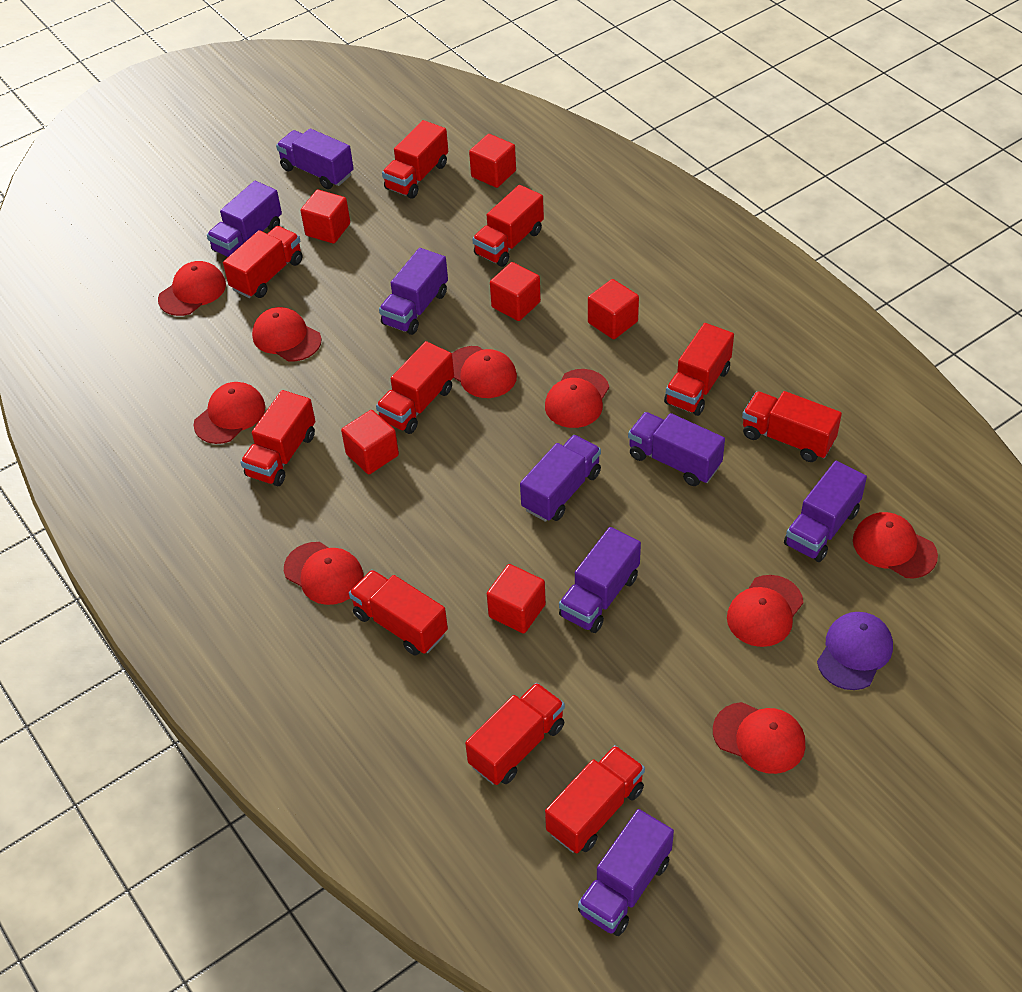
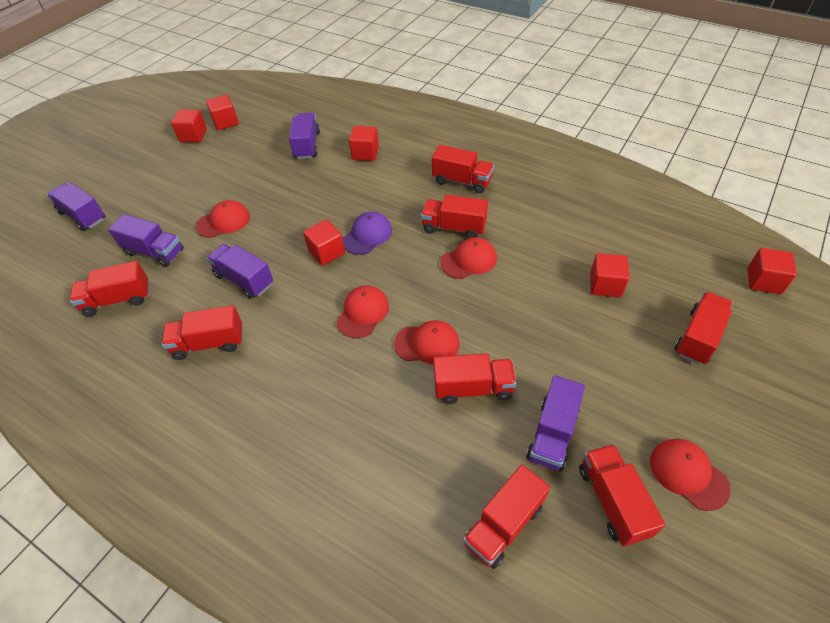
purple truck: [207,181,282,257] [276,128,354,189] [379,248,448,335] [520,435,601,522] [559,527,641,633] [578,809,674,936] [628,412,725,486] [784,461,867,562] = 8 -> [47,183,105,231] [108,214,184,267] [206,244,273,299] [289,113,320,159] [526,375,585,471] = 5
red cap: [158,261,226,316] [194,382,265,444] [252,307,321,361] [284,542,364,605] [452,346,517,398] [545,369,609,428] [713,702,805,774] [727,575,803,647] [853,512,938,578] = 9 -> [196,200,250,238] [336,286,389,338] [394,320,460,364] [440,237,497,279] [650,439,731,511] = 5
red truck: [223,226,302,298] [240,390,315,486] [349,570,448,656] [376,341,454,434] [382,120,448,199] [465,683,565,785] [472,185,544,267] [545,745,645,854] [664,323,734,416] [742,391,842,462] = 10 -> [70,261,149,317] [162,305,243,360] [421,194,488,238] [432,145,494,193] [434,353,517,404] [463,464,550,569] [579,444,665,546] [675,292,733,365] = 8

